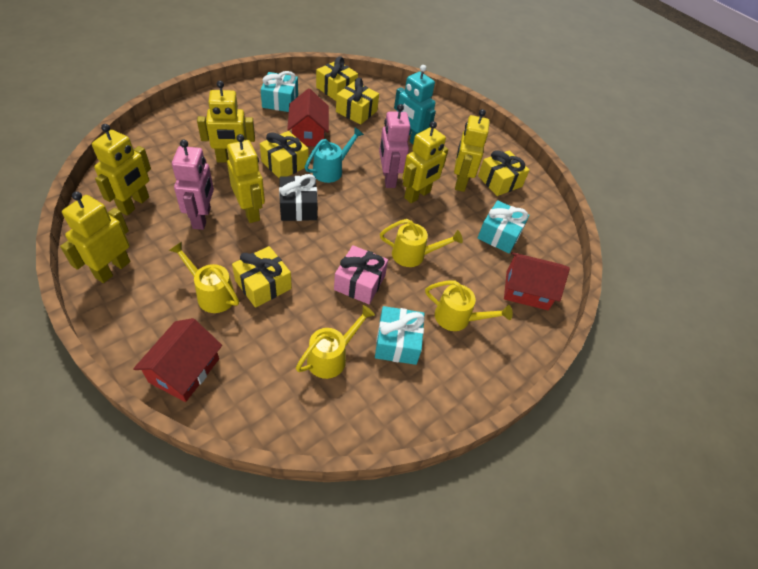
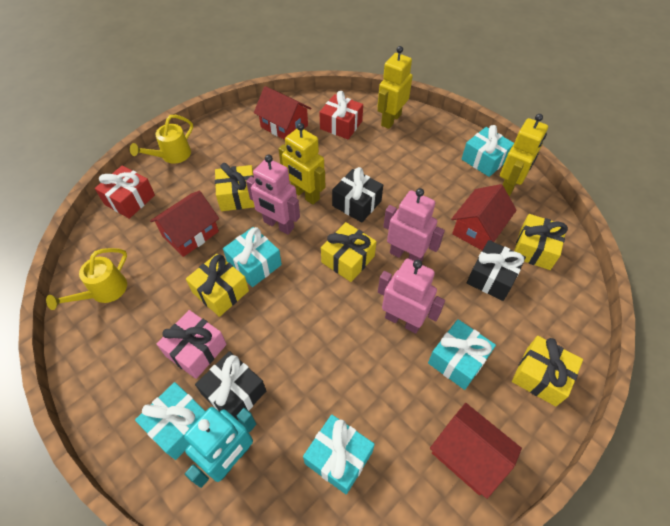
black gift: [279,174,318,221] = 1 -> [195,351,266,421] [332,167,383,222] [467,240,526,301] = 3
pink robot: [172,139,214,230] [379,104,410,188] = 2 -> [246,155,300,235] [378,258,445,334] [383,188,445,262] = 3
red gift: none = 0 -> [95,165,155,219] [319,91,363,139] = 2
red house: [133,318,222,402] [287,88,329,147] [504,252,570,310] = 3 -> [150,191,219,257] [254,86,312,140] [430,403,522,499] [451,184,517,251] = 4
turquoise gift: [261,71,298,112] [375,306,425,365] [478,200,530,253] = 3 -> [135,382,206,460] [223,227,282,287] [303,415,375,494] [428,319,496,390] [462,125,514,177] = 5
turquoise watering can: [305,127,364,183] = 1 -> none = 0
yellow robot: [60,191,130,283] [92,124,151,216] [197,81,255,162] [227,134,265,223] [402,121,448,203] [454,109,490,192] = 6 -> [278,123,325,205] [377,46,413,129] [500,114,548,197] = 3
yellow watering can: [169,242,239,313] [296,305,375,379] [380,219,463,267] [425,281,513,331] = 4 -> [46,248,127,310] [130,115,193,164] = 2

